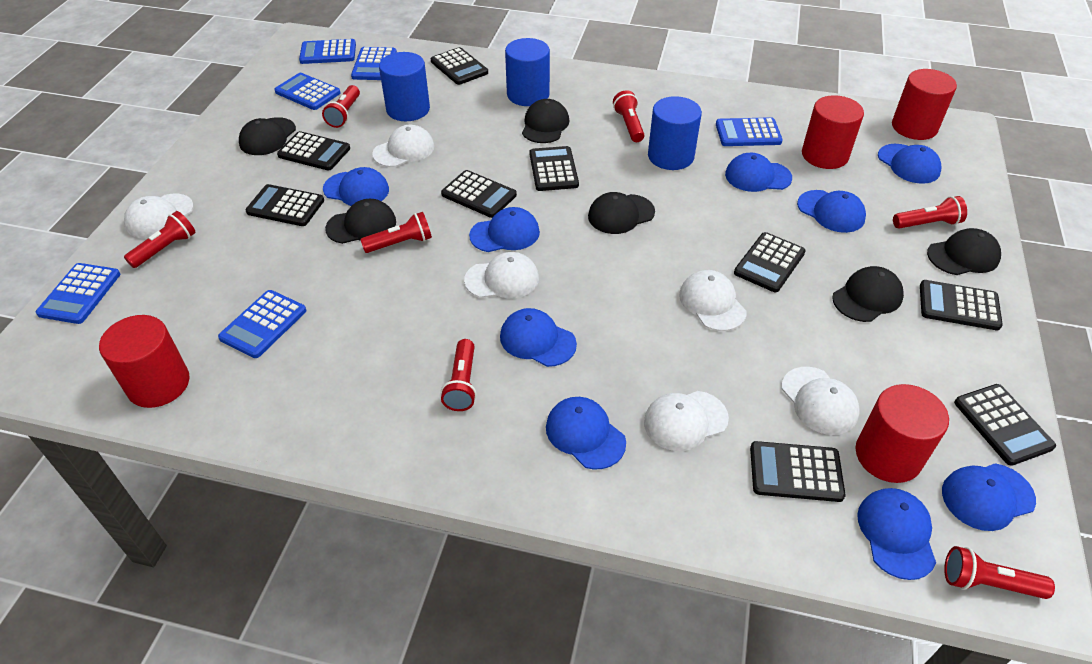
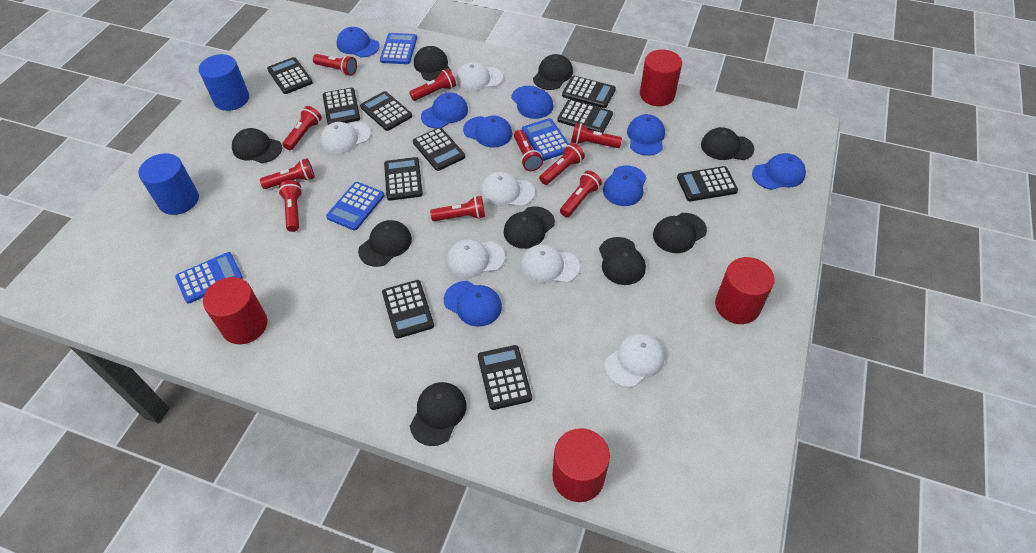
black calculator: [245,184,324,226] [277,131,350,170] [431,47,488,85] [441,170,517,218] [530,146,579,191] [734,232,806,292] [750,441,846,502] [920,280,1003,330] [954,384,1056,466] = 9 -> [267,57,313,94] [323,88,360,125] [360,91,412,131] [382,280,434,339] [384,157,423,201] [413,127,465,171] [478,345,532,410] [558,99,613,133] [562,76,616,108] [677,166,738,201] = 10
black cap: [239,117,296,155] [325,199,396,244] [522,99,569,143] [588,192,655,234] [832,266,904,322] [927,228,1001,275] = 6 -> [232,128,282,163] [358,220,412,267] [410,382,466,446] [414,46,451,81] [504,206,555,249] [533,54,573,90] [599,237,646,285] [653,213,707,253] [701,127,754,160] = 9
blue calculator: [36,263,120,324] [218,290,306,358] [274,73,340,110] [299,39,356,64] [351,47,397,80] [716,117,783,146] = 6 -> [175,252,243,303] [326,182,384,230] [380,33,417,64] [522,118,569,161] = 4
blue cap: [323,167,389,206] [469,207,540,252] [500,308,577,367] [546,397,626,470] [725,153,792,192] [797,190,866,233] [857,488,936,580] [878,144,942,184] [942,463,1036,531] = 9 -> [337,27,380,57] [421,93,468,129] [444,281,502,327] [463,116,513,148] [511,86,554,119] [603,165,647,206] [627,114,665,156] [752,153,806,190] = 8
blue cylinder: [379,52,430,121] [505,38,550,106] [648,96,702,170] = 3 -> [138,153,199,215] [199,54,249,111] = 2
red flashlight: [124,211,196,268] [322,85,360,128] [360,212,432,253] [441,339,477,411] [613,90,644,142] [893,196,967,229] [944,546,1055,599] = 7 -> [260,158,315,189] [278,180,302,232] [283,106,322,150] [313,54,357,76] [409,69,456,101] [430,196,485,221] [514,130,543,171] [539,143,585,185] [560,170,602,217] [571,123,622,148] = 10

